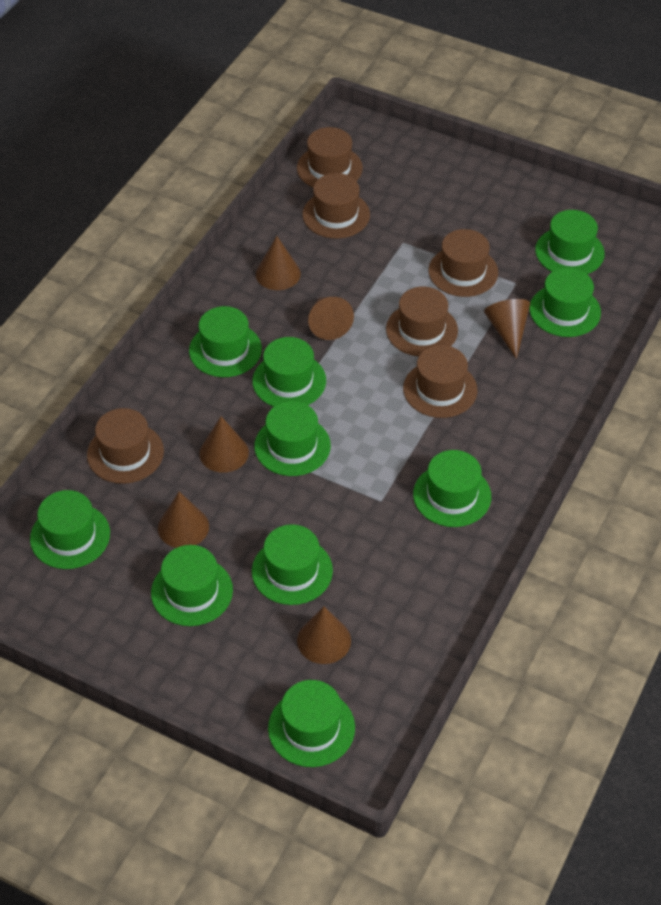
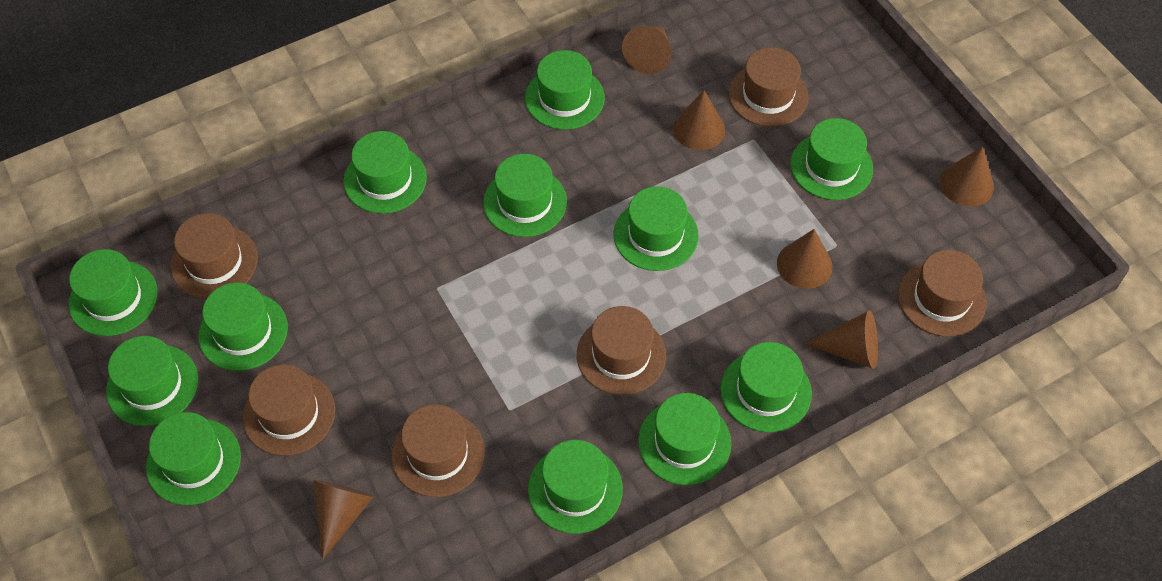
green hat: [30,490,110,569] [151,545,233,626] [189,306,262,377] [252,337,326,407] [252,524,333,605] [254,401,331,476] [268,680,355,767] [413,450,491,527] [530,268,601,337] [535,210,605,274] = 10 -> [69,249,157,336] [106,336,198,426] [146,412,241,505] [198,283,288,371] [344,131,427,214] [483,154,567,237] [525,50,605,130] [528,440,623,534] [614,186,699,271] [638,393,731,485] [720,342,812,432] [790,118,873,200] = 12

